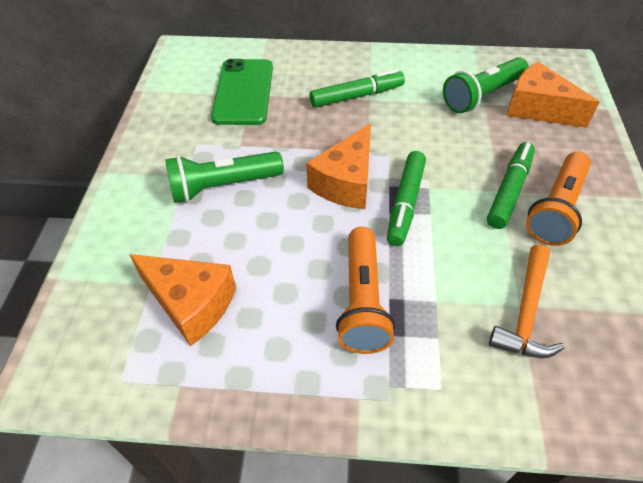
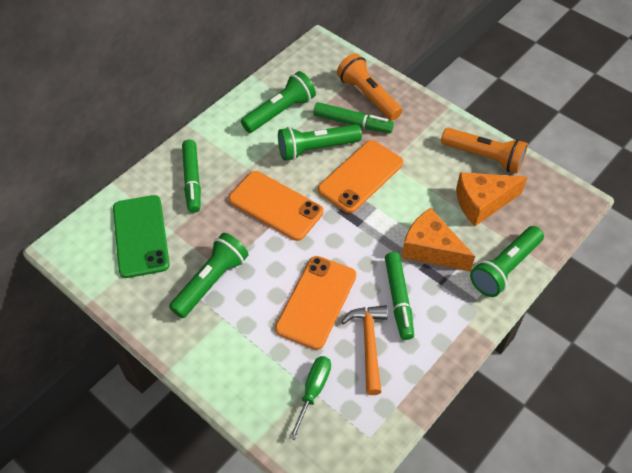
green flashlight: [165,151,284,203] [443,57,529,113] = 2 -> [169,233,249,318] [241,71,316,133] [278,124,362,161] [470,226,544,297] = 4
green screwdriver: none = 0 -> [289,356,331,440] = 1
orange cheese: [129,254,236,346] [306,123,371,209] [507,62,599,128] = 3 -> [402,208,475,272] [456,172,527,226] = 2
orange phone: none = 0 -> [229,171,324,241] [275,256,356,350] [318,140,403,213] = 3

